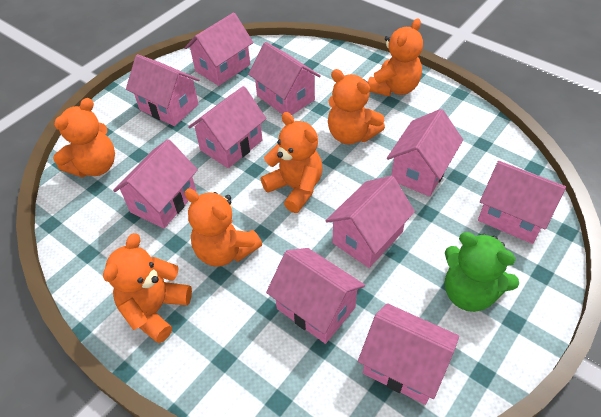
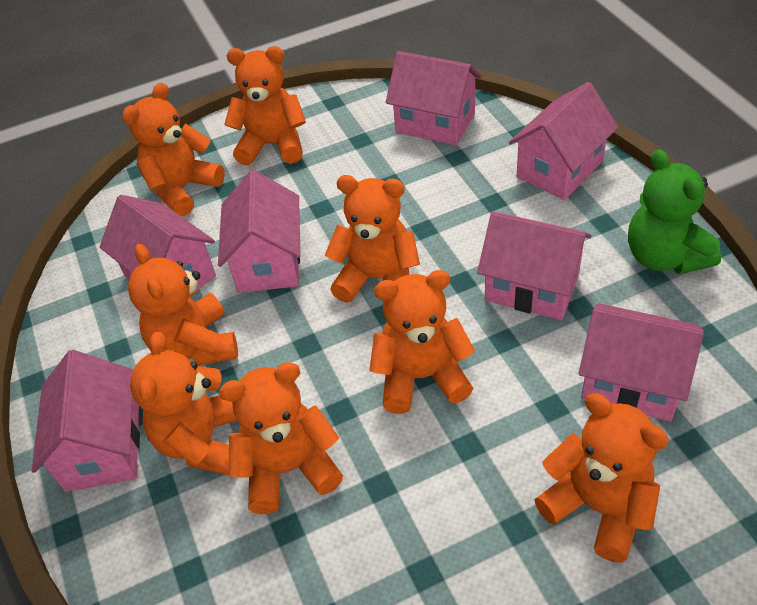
orange teddy bear: [53,98,115,177] [103,233,192,343] [185,189,262,267] [261,112,322,213] [328,69,385,145] [368,18,423,96] = 6 -> [122,82,225,216] [128,244,238,366] [130,332,237,475] [219,362,343,514] [224,46,306,165] [325,175,420,303] [369,270,475,414] [534,393,669,563] = 8
pink house: [113,139,198,229] [126,54,199,126] [185,13,253,86] [188,86,267,168] [248,42,321,115] [266,248,365,344] [325,176,415,268] [358,303,459,405] [387,109,463,197] [478,161,566,244] = 10 -> [31,350,140,492] [100,195,216,291] [218,170,300,293] [386,51,482,145] [477,211,592,320] [509,82,618,200] [578,303,704,422] = 7

